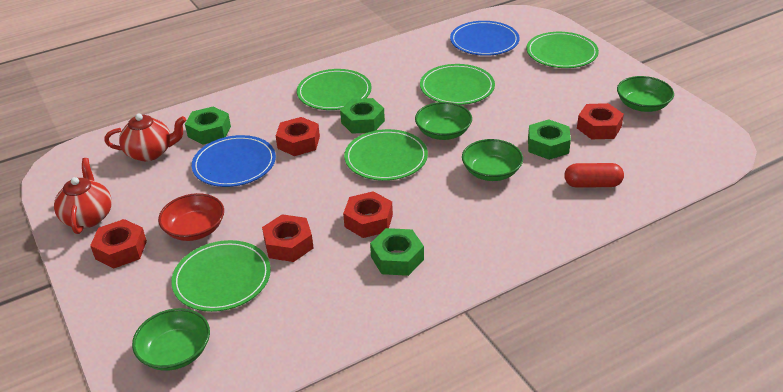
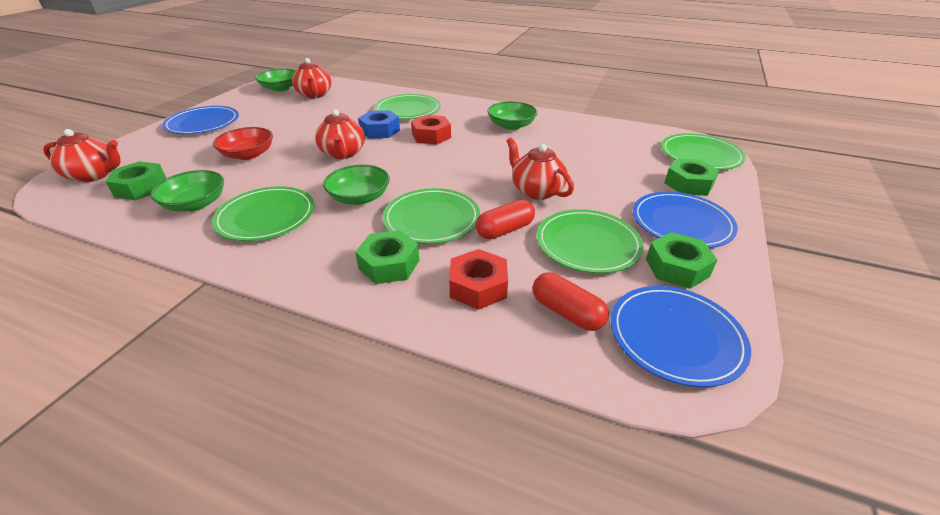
blue nut: none = 0 -> [358,110,400,139] = 1
blue plate: [192,135,276,187] [450,21,520,56] = 2 -> [162,106,239,134] [611,286,751,387] [633,192,738,248] = 3
red capsule: [564,163,624,188] = 1 -> [476,199,535,239] [533,272,609,331] = 2
red nut: [90,219,147,268] [262,214,313,262] [276,117,320,156] [343,191,393,238] [577,103,624,139] = 5 -> [411,115,451,145] [449,249,508,310] = 2
red teapot: [54,158,112,234] [104,114,186,161] = 2 -> [43,129,121,182] [292,58,331,99] [315,109,365,159] [507,138,574,200] = 4

